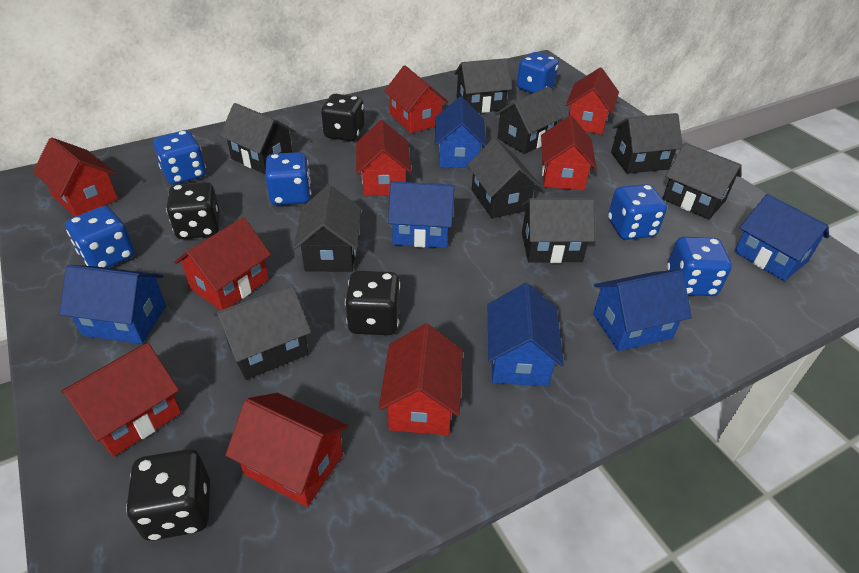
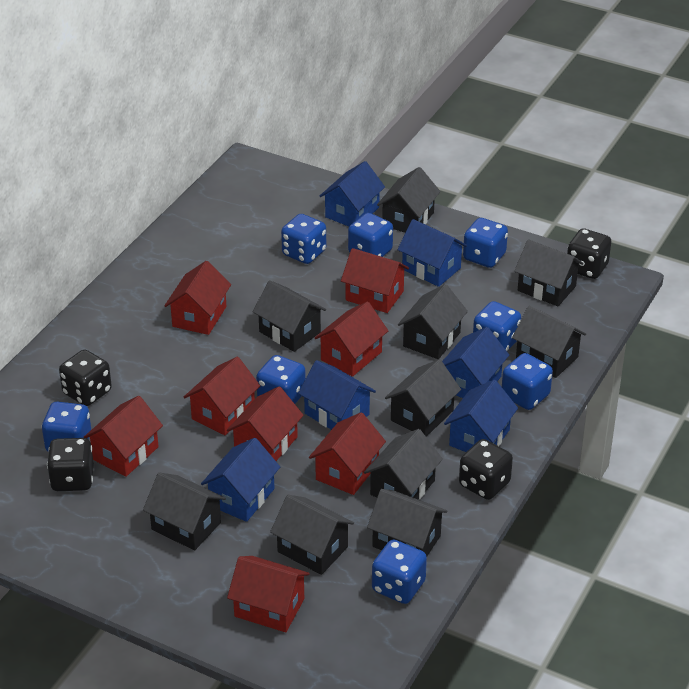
black house: [213,285,311,380] [220,103,295,174] [294,185,361,272] [454,58,512,113] [467,138,541,218] [495,87,564,154] [522,198,595,263] [611,113,683,174] [662,143,742,220] = 9 -> [143,473,226,550] [253,280,326,352] [270,495,354,575] [364,429,443,500] [367,489,447,557] [377,167,440,233] [385,359,461,437] [398,284,468,359] [512,306,586,378] [514,239,583,306] = 10
blue dice: [66,206,135,268] [153,130,206,185] [265,152,311,205] [517,52,559,93] [608,184,667,240] [667,237,732,296] = 6 -> [42,402,91,452] [256,355,306,404] [281,214,326,264] [348,213,393,257] [372,539,427,604] [463,218,508,268] [473,301,521,351] [502,353,553,410] = 8
red house: [33,138,118,217] [61,343,181,457] [174,217,271,310] [225,393,349,507] [356,120,411,196] [379,324,463,435] [384,65,448,133] [541,115,596,190] [566,67,619,135] = 9 -> [83,396,163,477] [164,261,231,335] [184,357,260,435] [227,387,304,461] [227,556,310,632] [309,412,386,495] [315,302,388,377] [341,248,409,313] = 8

